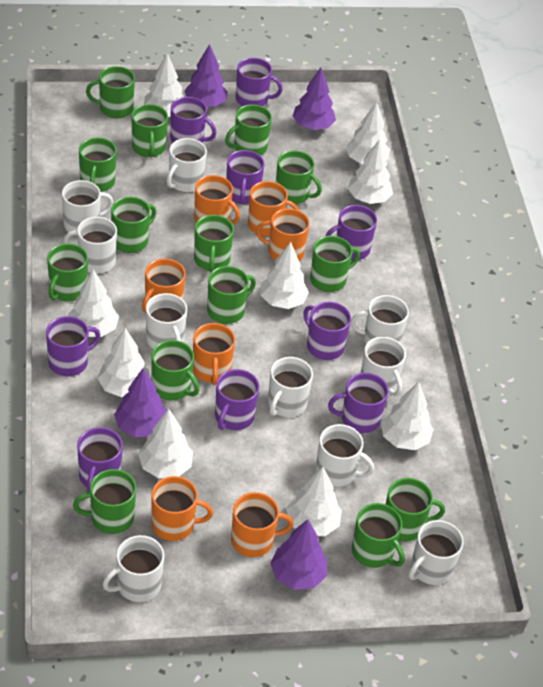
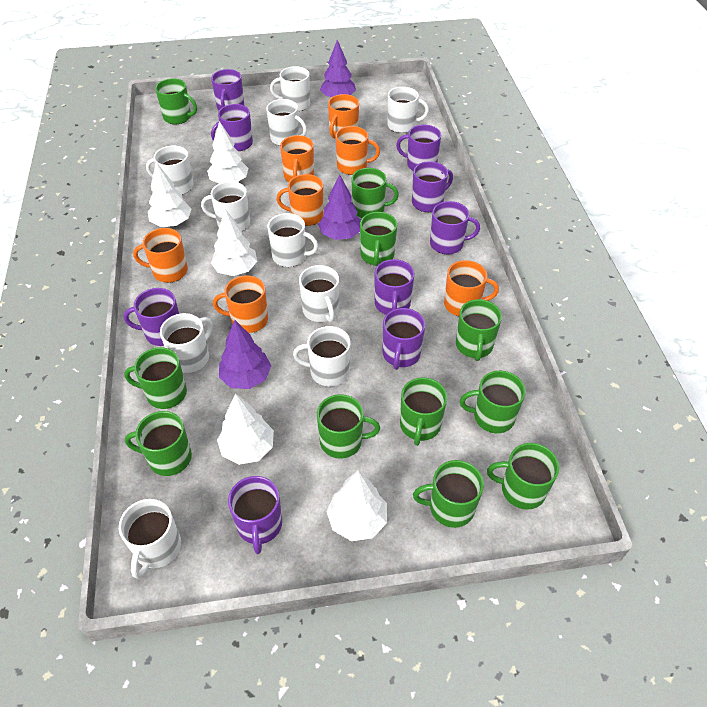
green mug: [47,244,88,302] [73,469,136,534] [79,138,117,192] [86,66,135,118] [111,197,156,253] [132,104,168,157] [152,340,200,401] [194,215,234,272] [207,266,256,324] [225,104,272,155] [276,150,322,204] [310,236,360,292] [352,503,405,568] [386,478,445,542] = 14 -> [124,347,187,409] [125,411,192,476] [155,79,197,124] [317,394,380,459] [351,168,399,218] [360,212,397,266] [400,377,447,446] [413,460,484,528] [456,299,502,361] [460,371,526,433] [487,443,559,510] = 11
purple tree: [114,368,167,437] [184,44,228,107] [270,519,327,590] [293,68,336,130] = 4 -> [219,320,271,389] [318,174,361,240] [320,40,356,97] = 3
white tree: [68,269,119,337] [98,328,150,397] [138,409,193,478] [144,53,184,117] [260,242,309,309] [286,467,342,536] [346,102,390,164] [348,139,393,204] [381,382,434,450] = 9 -> [148,162,191,227] [207,121,249,184] [211,209,257,276] [217,393,274,465] [326,470,387,541] = 5

